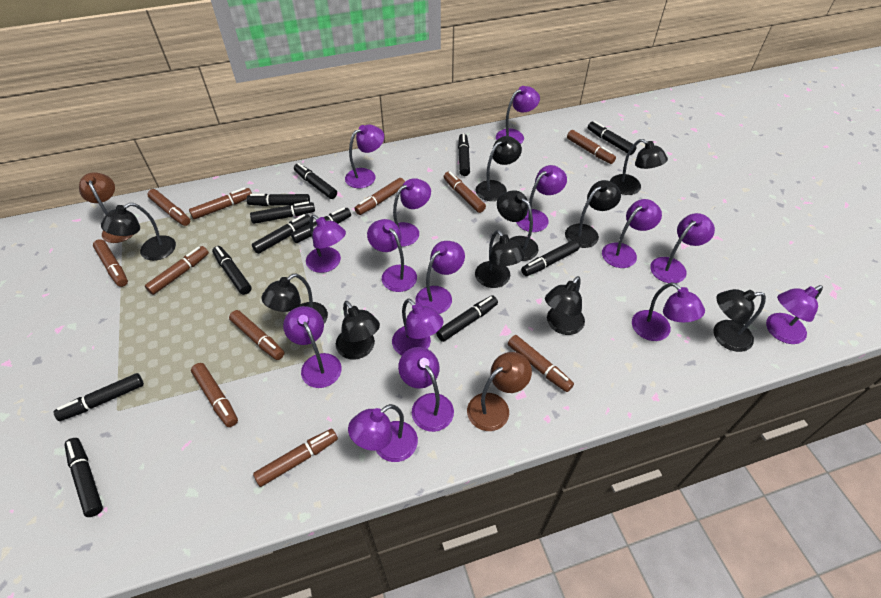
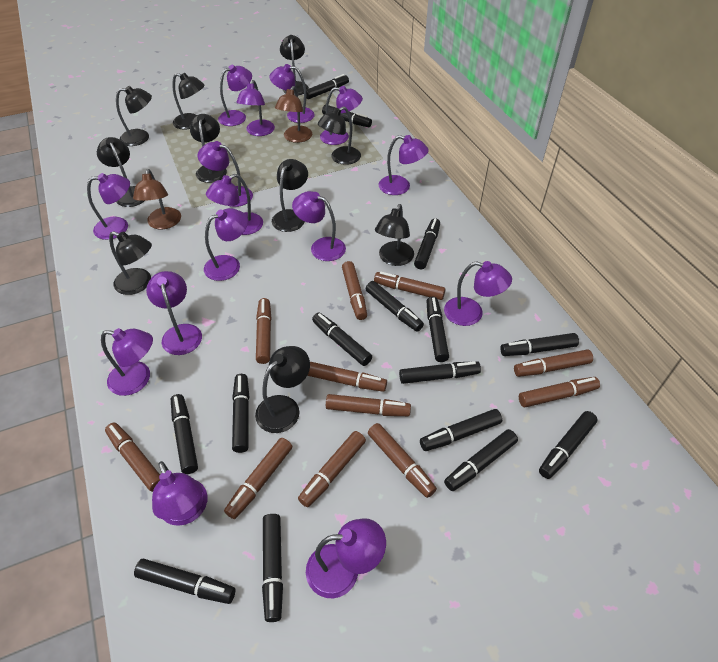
black marker: [54,373,144,421] [65,438,103,517] [212,246,252,295] [247,194,310,206] [250,201,315,224] [252,214,310,254] [291,207,351,243] [294,163,337,199] [436,295,498,342] [458,133,470,176] [521,240,579,276] [588,121,637,155] = 12 -> [134,559,236,604] [171,394,198,474] [232,374,249,453] [262,514,283,622] [306,74,349,99] [312,313,372,366] [322,105,372,127] [366,281,424,332] [399,361,481,384] [414,218,440,269] [420,409,502,451] [427,297,449,362] [444,429,518,491] [500,333,579,356] [539,411,598,479] = 15

